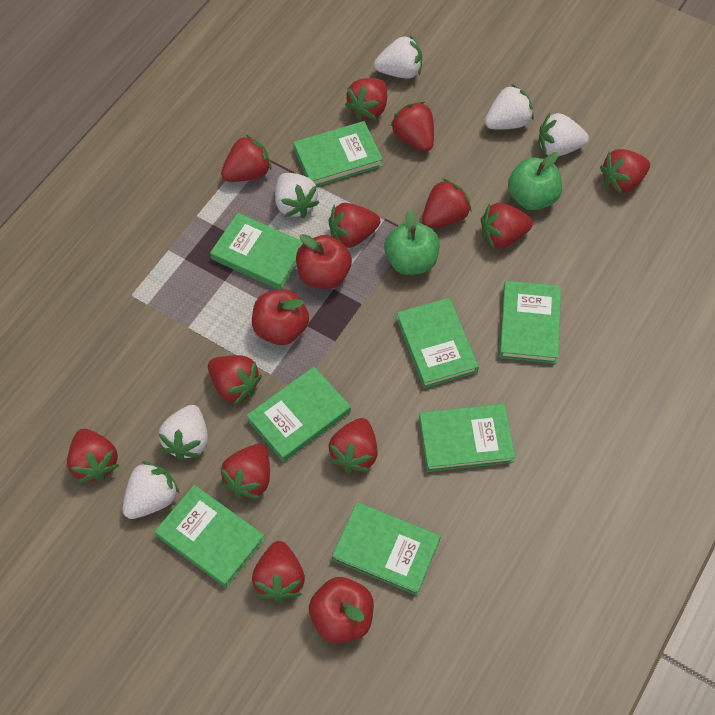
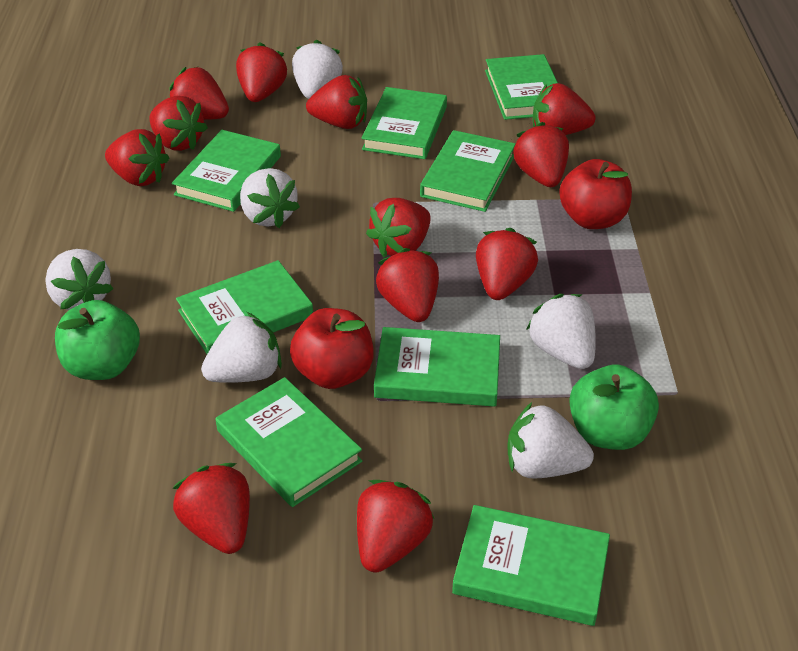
red apple: [252,289,309,345] [296,234,352,289] [309,577,374,643] = 3 -> [290,308,374,389] [559,159,632,229] = 2

